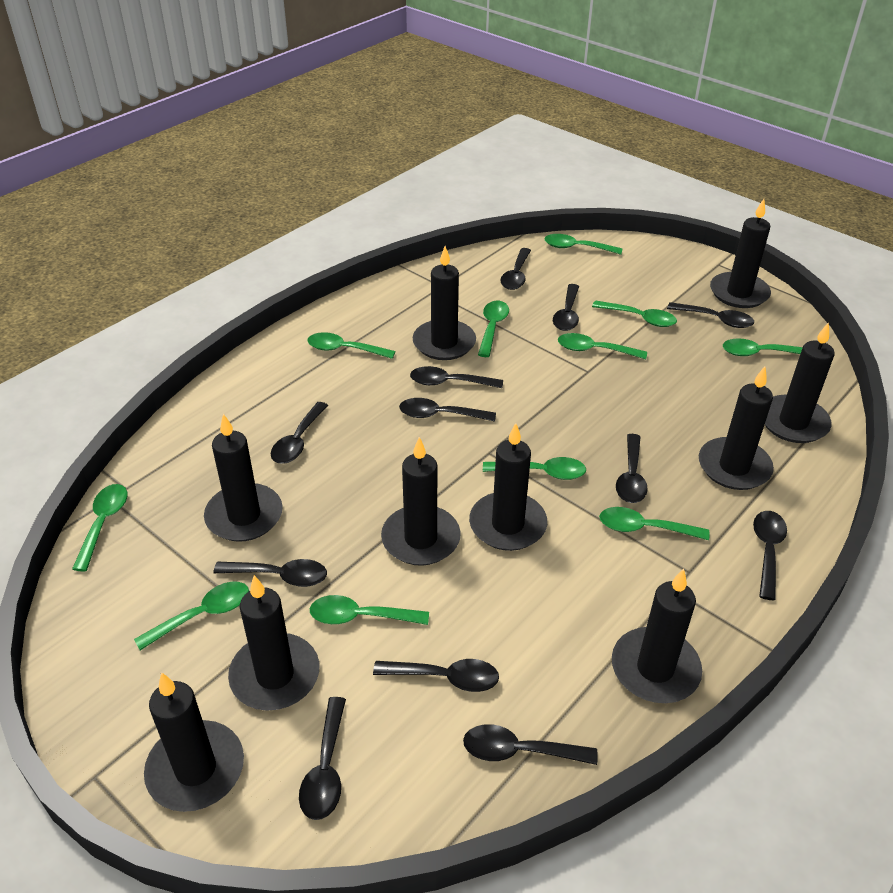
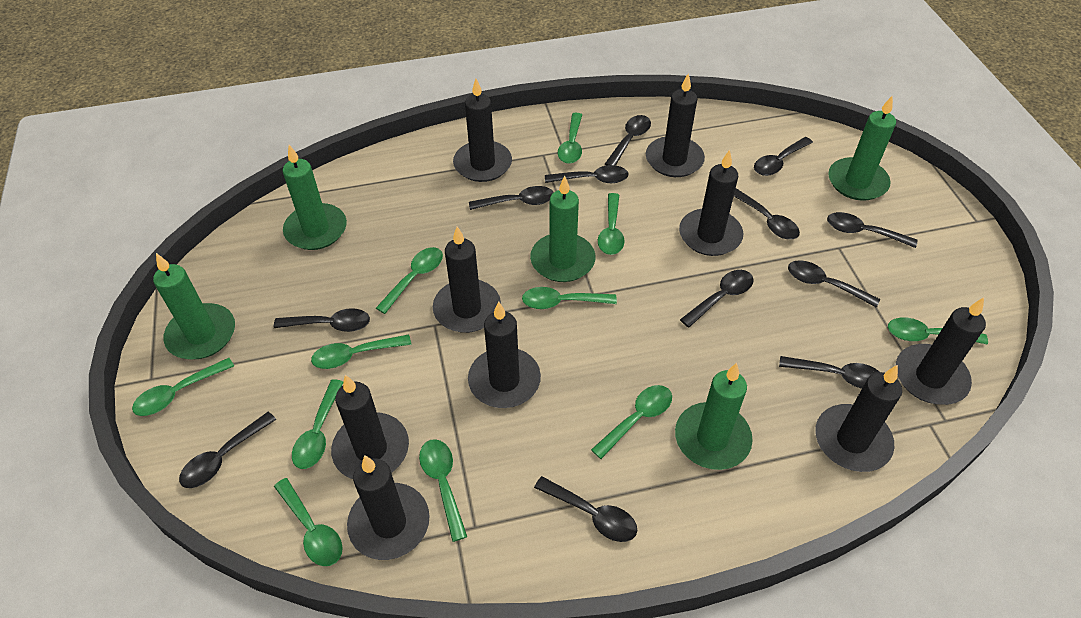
black candle: [144,672,244,812] [204,414,283,542] [228,575,319,711] [381,437,461,566] [412,246,476,360] [469,423,547,551] [612,569,702,703] [699,367,774,490] [710,199,771,308] [765,322,834,443] = 10 -> [331,375,409,479] [347,455,430,560] [433,226,501,333] [453,79,512,182] [468,301,541,408] [646,73,705,177] [679,150,743,256] [815,365,902,472] [896,297,986,405] = 9
green candle: none = 0 -> [153,253,235,359] [283,145,347,250] [530,176,595,282] [675,363,753,470] [828,95,896,201] = 5

